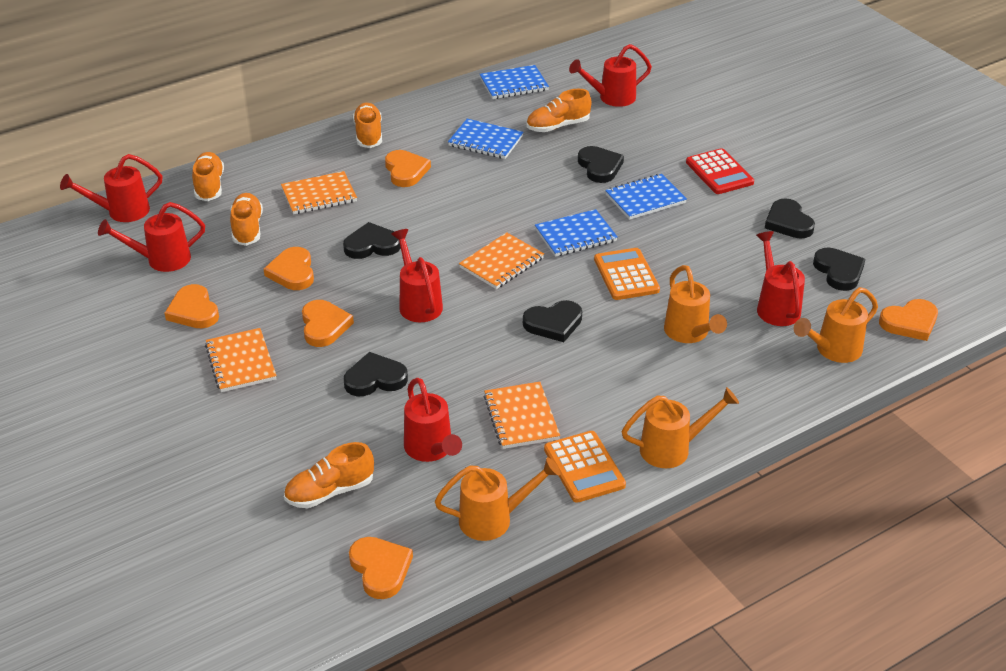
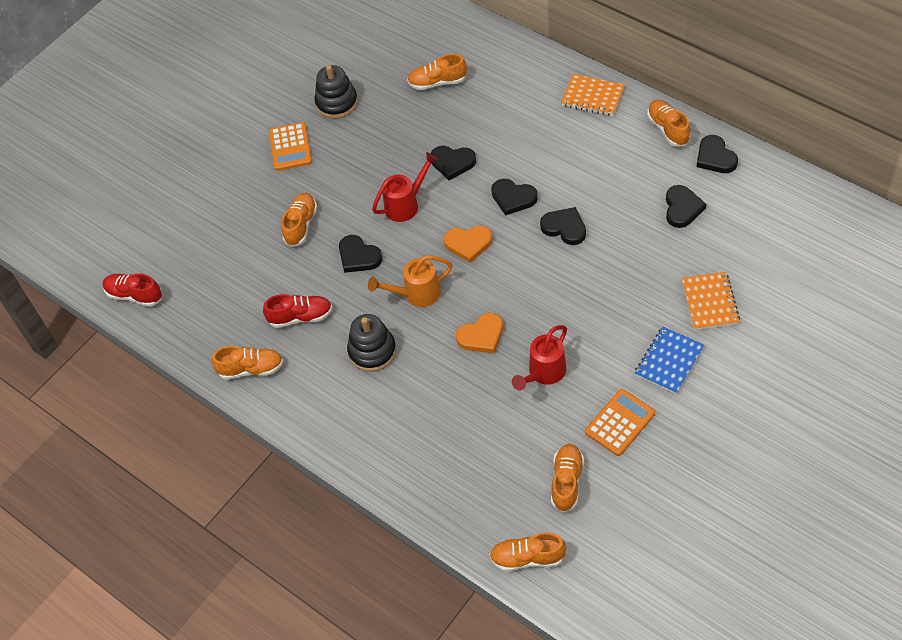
black stacking toy: none = 0 -> [315,65,358,119] [347,314,396,372] = 2
blue notebook: [448,119,524,159] [480,65,549,99] [535,209,618,257] [605,174,687,220] = 4 -> [635,327,704,394] = 1
orange heart: [165,284,219,328] [264,247,314,290] [302,300,354,347] [349,537,413,599] [385,150,431,187] [879,299,938,341] = 6 -> [444,225,492,263] [456,313,503,353] = 2
orange notebook: [205,328,277,392] [281,171,357,214] [459,232,544,289] [484,382,560,449] = 4 -> [561,74,625,116] [682,272,740,330] = 2
orange shoe: [192,152,224,201] [230,193,263,246] [284,442,374,508] [353,103,382,148] [527,89,591,132] = 5 -> [212,346,284,379] [281,193,317,247] [407,54,467,90] [489,533,566,571] [551,444,584,512] [647,100,690,147] = 6
orange watering can: [435,457,560,541] [622,387,739,468] [664,265,727,343] [794,287,878,363] = 4 -> [368,255,452,307] = 1
red calculator: [686,148,754,194] = 1 -> none = 0
red shoe: none = 0 -> [102,273,162,307] [263,294,332,328] = 2
red watering can: [60,154,162,222] [98,202,205,272] [392,229,443,322] [404,378,462,462] [569,44,652,107] [756,231,805,326] = 6 -> [372,152,438,222] [512,325,567,391] = 2

